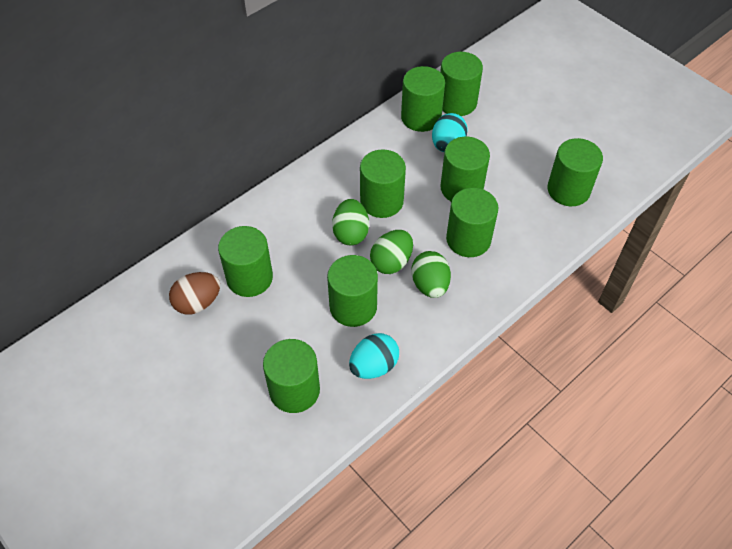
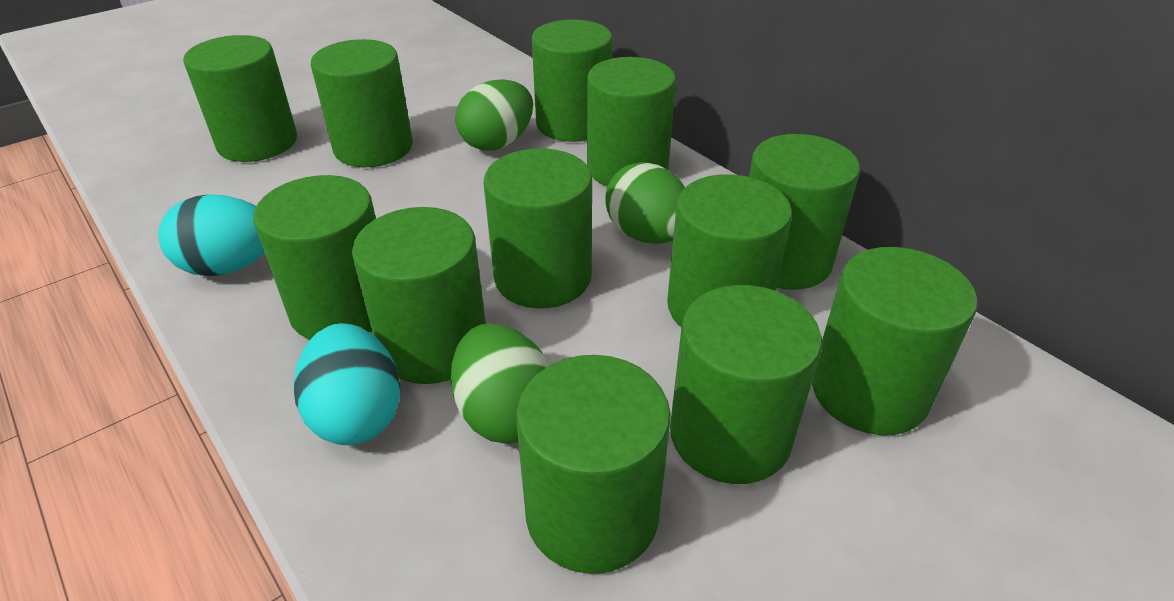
brown egg: [169,272,220,314] = 1 -> none = 0
green cylinder: [218,226,273,297] [263,339,320,413] [327,255,378,327] [360,149,406,218] [401,66,445,132] [440,52,483,116] [441,137,490,201] [446,188,498,257] [547,138,603,206] = 9 -> [183,35,297,162] [253,175,376,340] [311,39,413,167] [352,207,486,384] [484,148,592,309] [516,355,671,574] [532,19,613,142] [587,57,676,187] [667,174,792,327] [670,285,822,484] [749,134,860,290] [812,247,977,435] = 12

